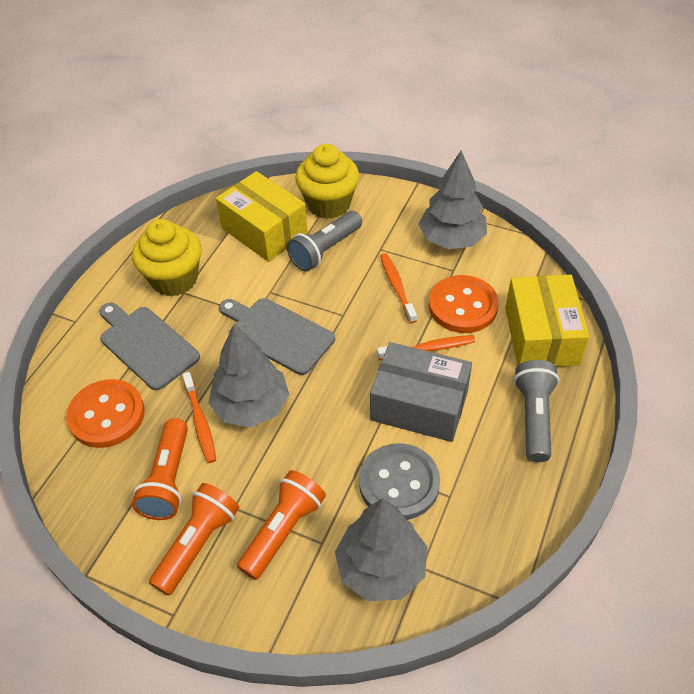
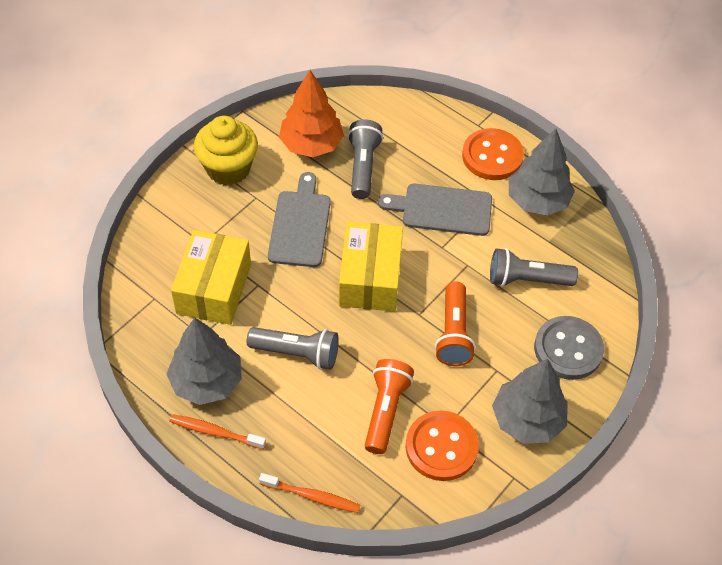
grey box: [370,342,472,442] = 1 -> none = 0
grey flashlight: [287,211,362,272] [514,360,559,462] = 2 -> [247,327,339,370] [347,119,383,199] [490,248,578,287] = 3
orange flashlight: [132,418,188,520] [149,483,239,596] [237,470,326,580] = 3 -> [365,359,414,454] [435,281,476,366] = 2
orange toothbrush: [183,372,216,463] [377,335,475,360] [380,253,417,323] = 3 -> [169,414,266,449] [259,473,360,513] = 2
orange tree: none = 0 -> [279,70,344,157] = 1
yellow cupcake: [132,219,202,296] [295,144,359,219] = 2 -> [194,116,258,186] = 1

